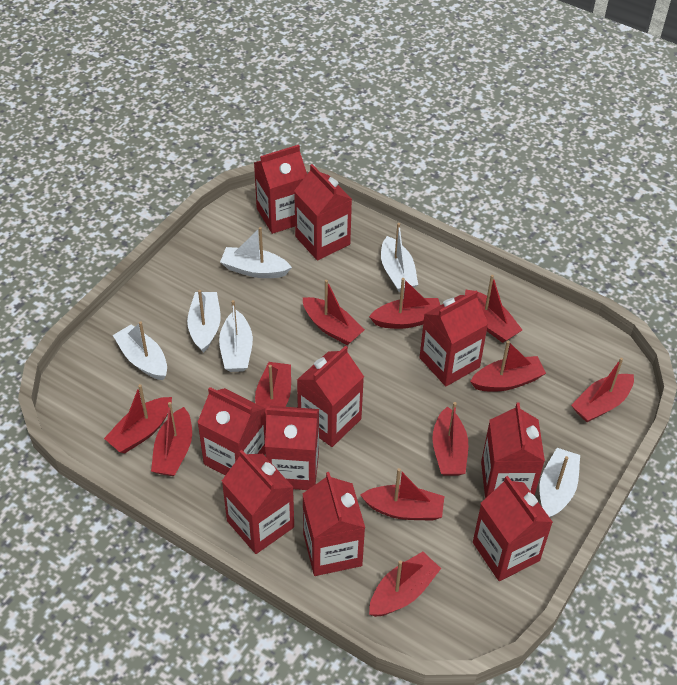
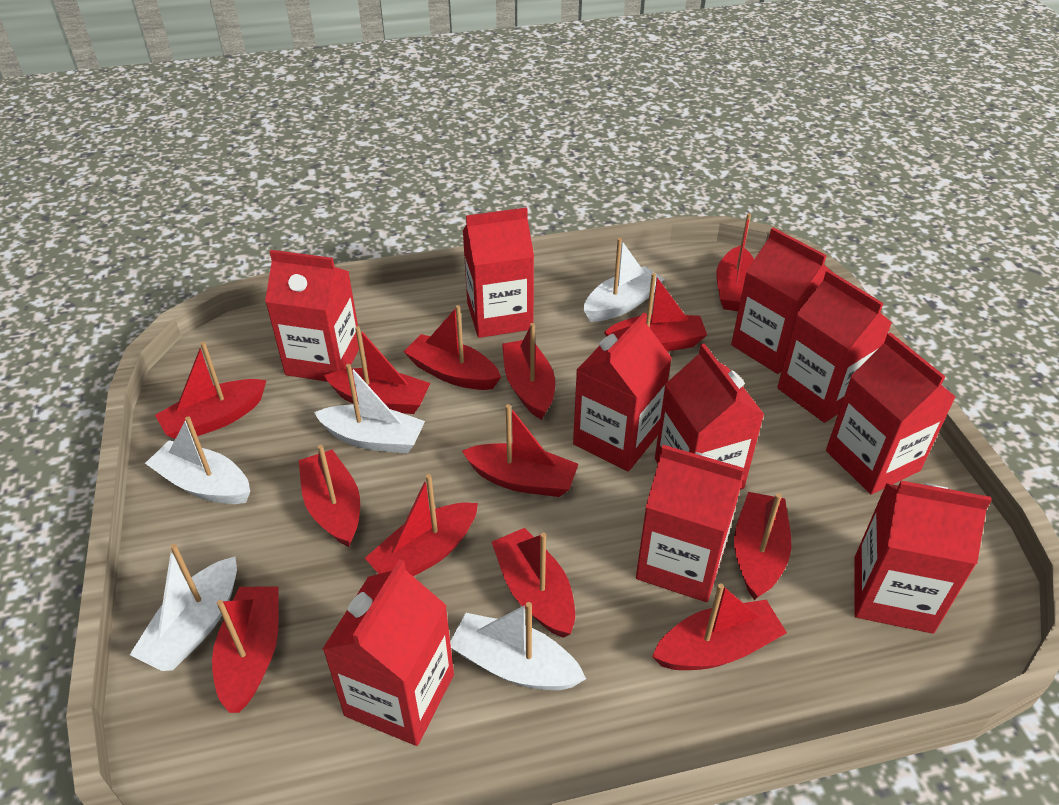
red boat: [104,384,172,453] [151,402,192,476] [255,362,291,419] [303,280,365,345] [360,468,444,521] [369,278,440,329] [369,552,441,617] [432,402,468,476] [465,275,522,343] [470,341,546,392] [571,357,634,422] = 11 -> [155,342,266,439] [212,586,279,713] [299,445,360,547] [324,326,431,414] [365,474,478,576] [404,305,501,390] [462,404,578,497] [492,528,575,638] [502,323,555,420] [604,273,707,351] [652,583,787,670] [716,213,754,311] [734,492,791,600] = 13
white boat: [113,321,167,380] [187,290,221,353] [219,300,253,372] [220,227,292,278] [381,223,418,292] [539,448,580,517] = 6 -> [130,544,237,671] [145,416,250,504] [314,364,425,454] [450,602,586,690] [584,238,664,322] = 5

